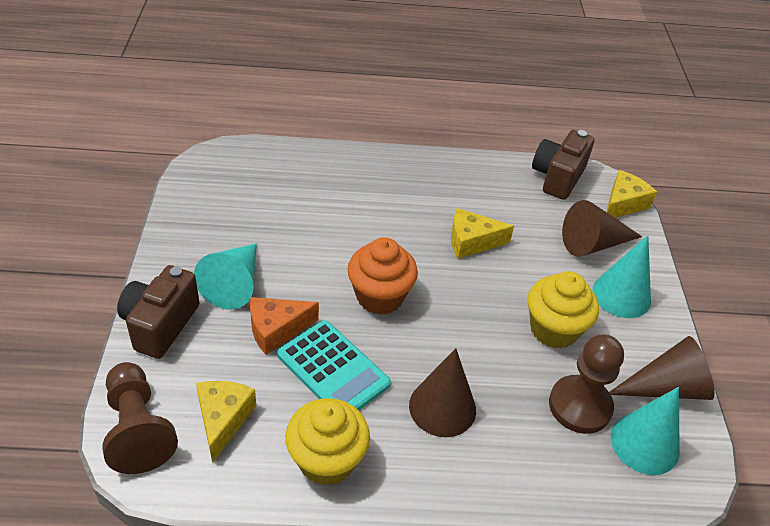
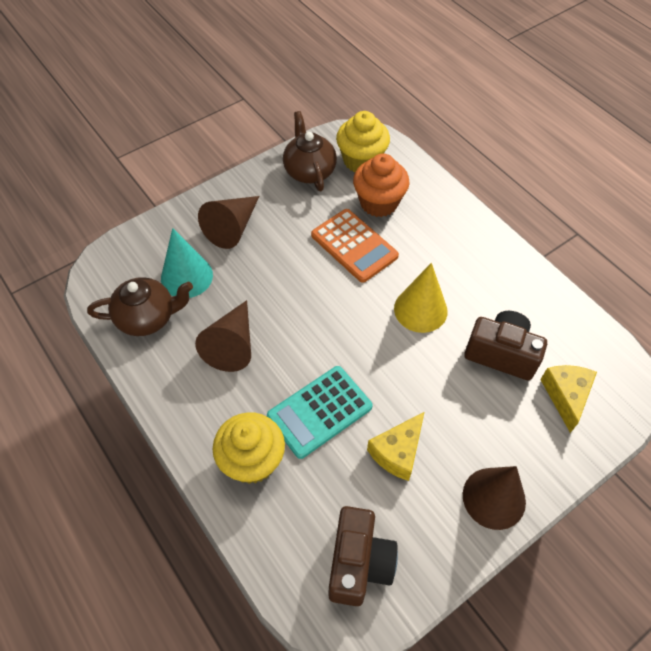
brown pawn: [102,362,178,474] [549,335,624,434] = 2 -> none = 0
brown teapot: none = 0 -> [87,277,193,336] [283,111,337,192] = 2
orange calculator: none = 0 -> [311,209,399,283] = 1
orange cheese: [250,297,319,354] = 1 -> none = 0
turquoise cone: [194,243,257,310] [592,235,651,318] [611,387,680,475] = 3 -> [161,228,213,298] = 1
yellow cheese: [196,381,256,463] [451,208,514,259] [606,170,657,218] = 3 -> [367,412,424,481] [540,365,597,433] = 2
yellow cone: none = 0 -> [394,263,448,333] = 1

